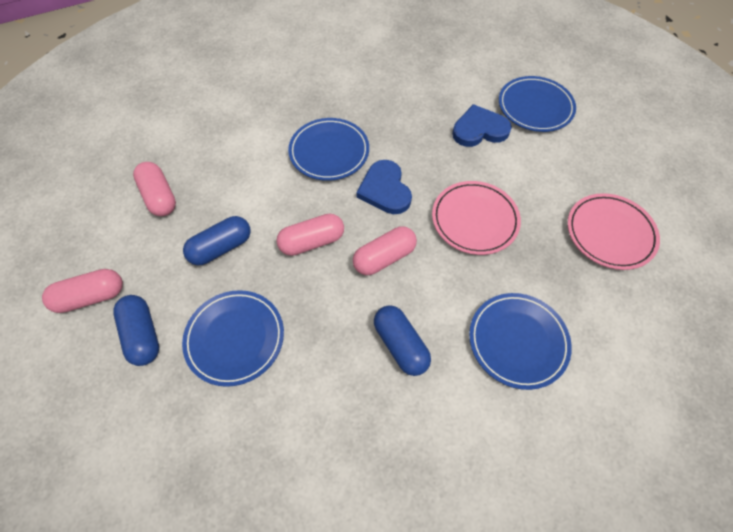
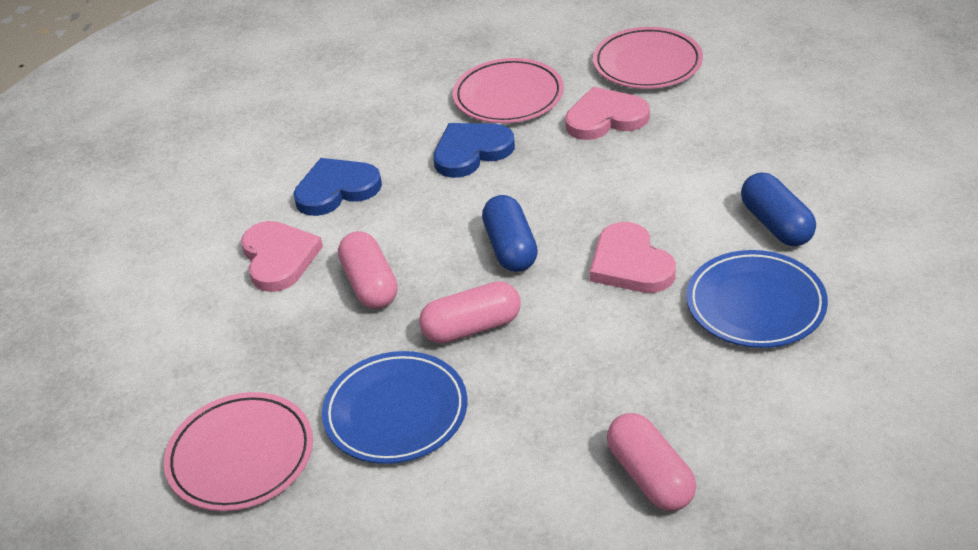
blue capsule: [113,295,159,366] [183,216,251,265] [374,305,431,376] = 3 -> [482,195,538,272] [741,172,816,246] = 2
blue plate: [182,290,284,387] [288,118,369,181] [469,293,572,390] [499,76,576,132] = 4 -> [322,351,467,464] [686,250,828,348] = 2
pink capsule: [42,269,123,313] [133,162,176,216] [276,213,344,256] [353,226,417,275] = 4 -> [338,231,398,309] [419,281,521,343] [607,413,697,511] = 3
pink heart: none = 0 -> [241,221,323,292] [565,87,650,140] [590,222,676,293] = 3
pink plate: [432,181,521,255] [567,193,660,270] = 2 -> [164,392,313,511] [453,58,564,123] [593,27,703,89] = 3

